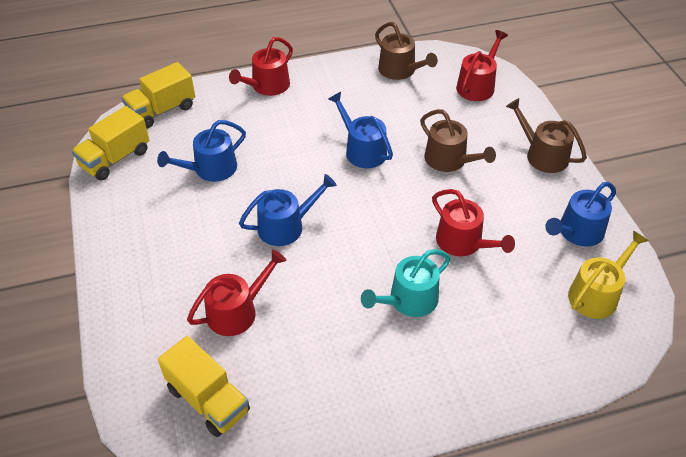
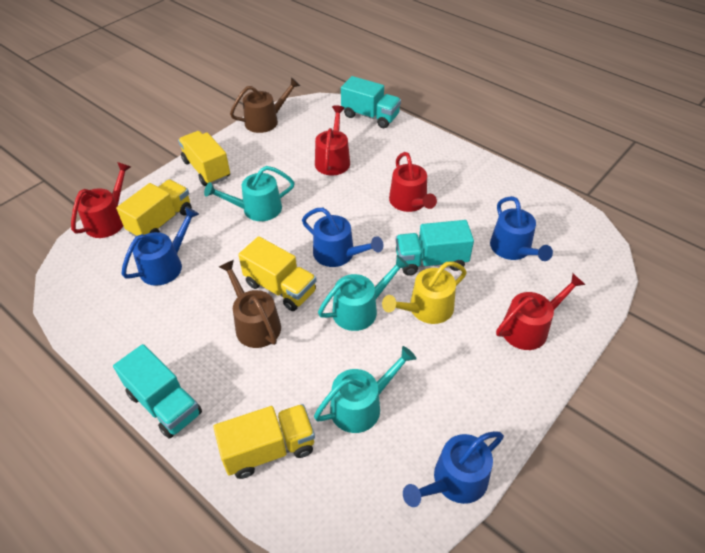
brown watering can: [375,22,438,80] [420,109,496,172] [506,98,587,173] = 3 -> [219,260,281,348] [230,77,301,133] = 2
turquoise truck: none = 0 -> [113,344,202,439] [341,76,401,128] [395,220,474,276] = 3
turquoise watering can: [361,249,451,317] = 1 -> [204,166,295,221] [314,346,416,433] [318,255,409,331] = 3
yellow truck: [71,106,149,180] [121,62,195,129] [158,336,250,437] = 3 -> [116,179,192,237] [178,131,230,186] [213,404,315,479] [238,236,317,311] = 4

